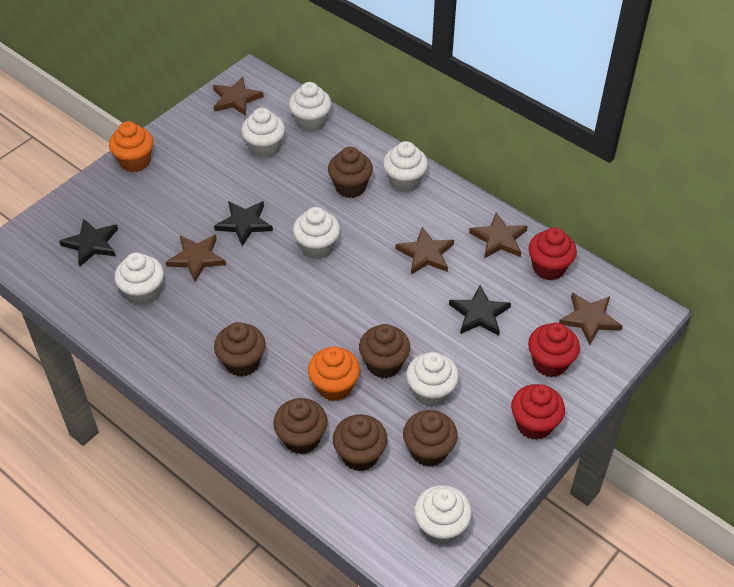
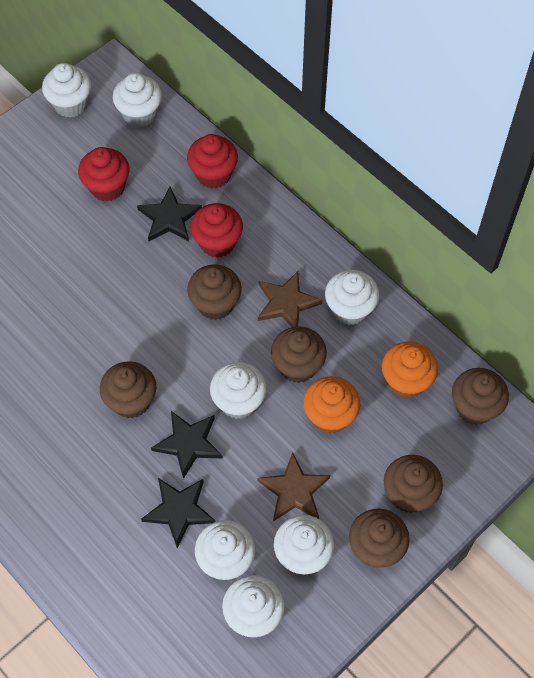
brown star: [166,235,226,282] [213,77,264,116] [396,227,454,274] [469,212,528,258] [559,293,623,345] = 5 -> [258,271,322,327] [258,452,330,522] = 2

